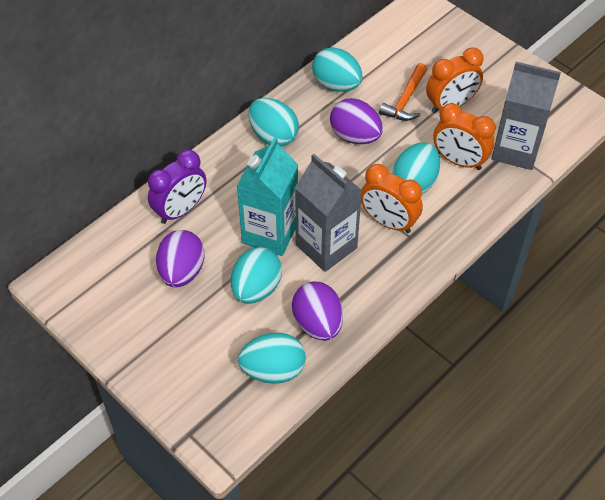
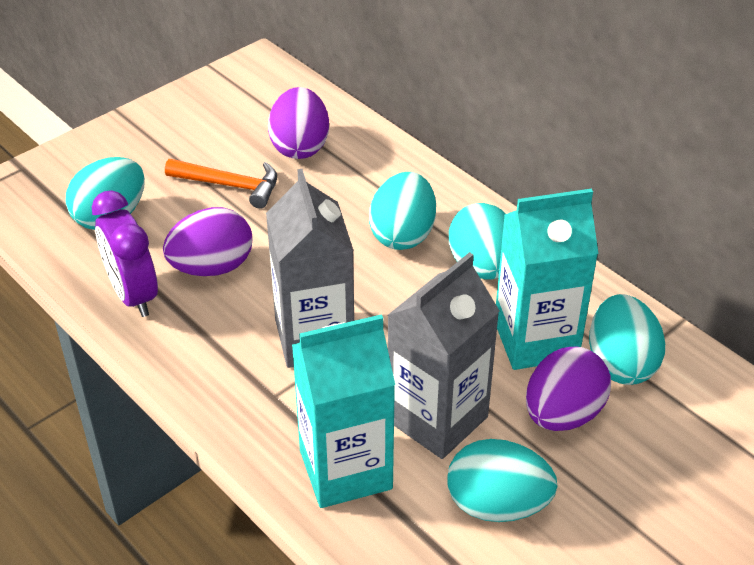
orange clock: [361,164,423,233] [426,48,483,113] [433,103,496,170] = 3 -> none = 0
turquoise carton: [237,137,298,256] = 1 -> [292,314,395,508] [496,189,598,370] = 2

